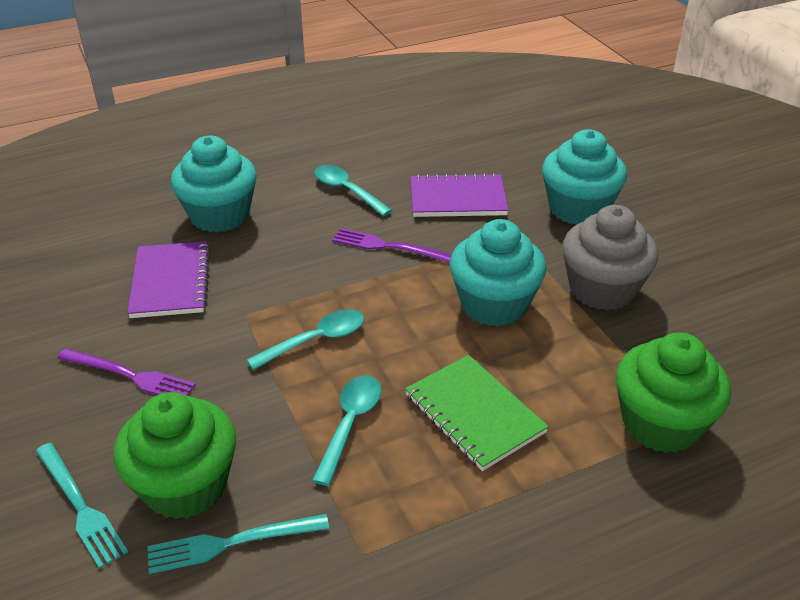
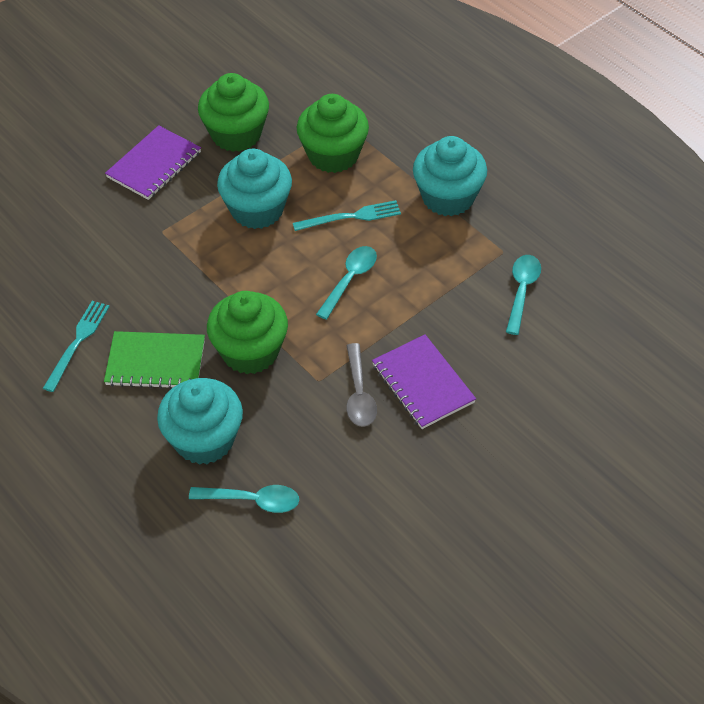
green cupcake: [113,392,236,520] [616,333,731,453] = 2 -> [198,73,269,152] [207,291,288,374] [297,94,369,173] = 3
grey cupcake: [562,205,658,310] = 1 -> none = 0
grey spoon: none = 0 -> [346,343,377,427] = 1
purple fork: [57,348,196,396] [332,228,452,263] = 2 -> none = 0

